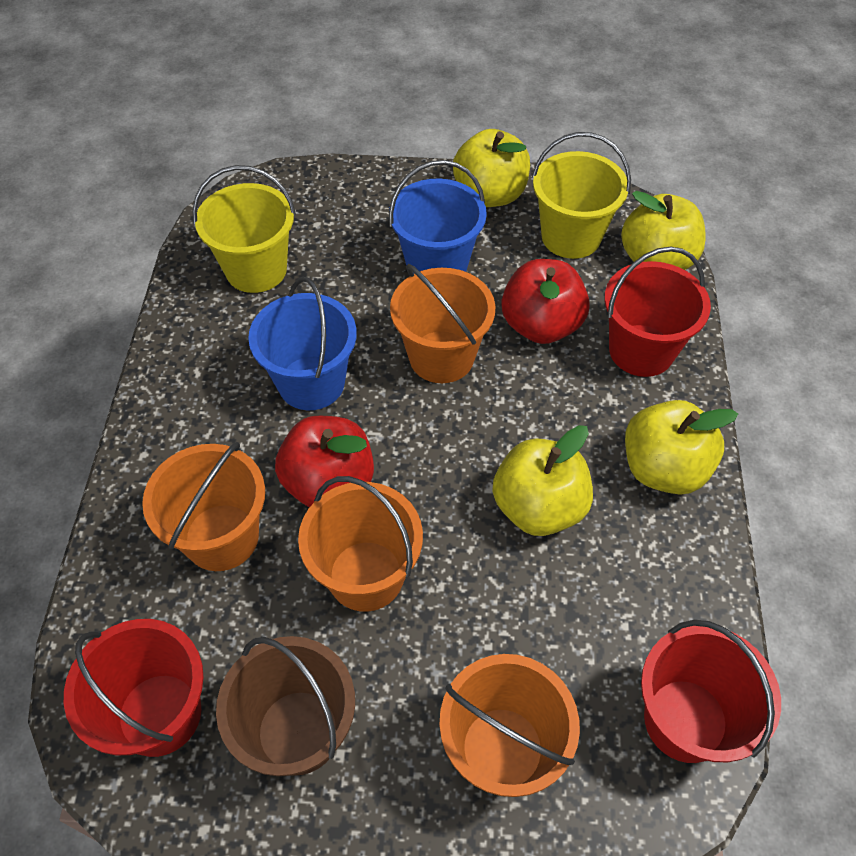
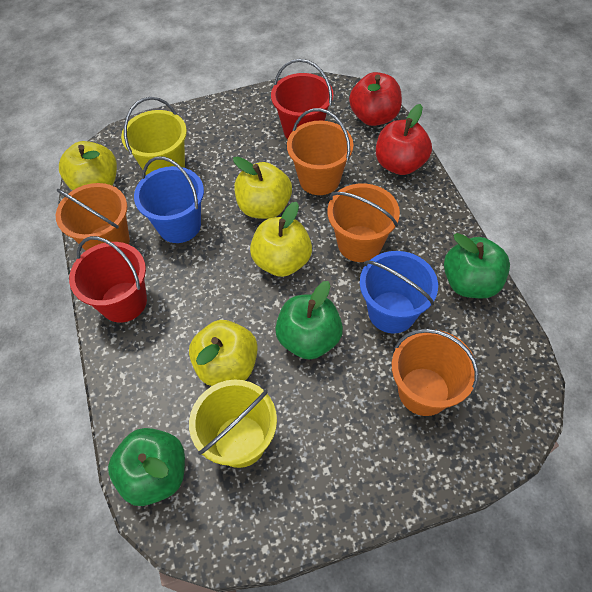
brown bucket: [216,636,355,776] = 1 -> none = 0
green apple: none = 0 -> [108,428,185,506] [275,281,343,360] [444,233,510,298] = 3
red bucket: [64,619,204,757] [604,246,711,377] [641,619,781,763] = 3 -> [69,236,147,323] [271,59,333,139] = 2

